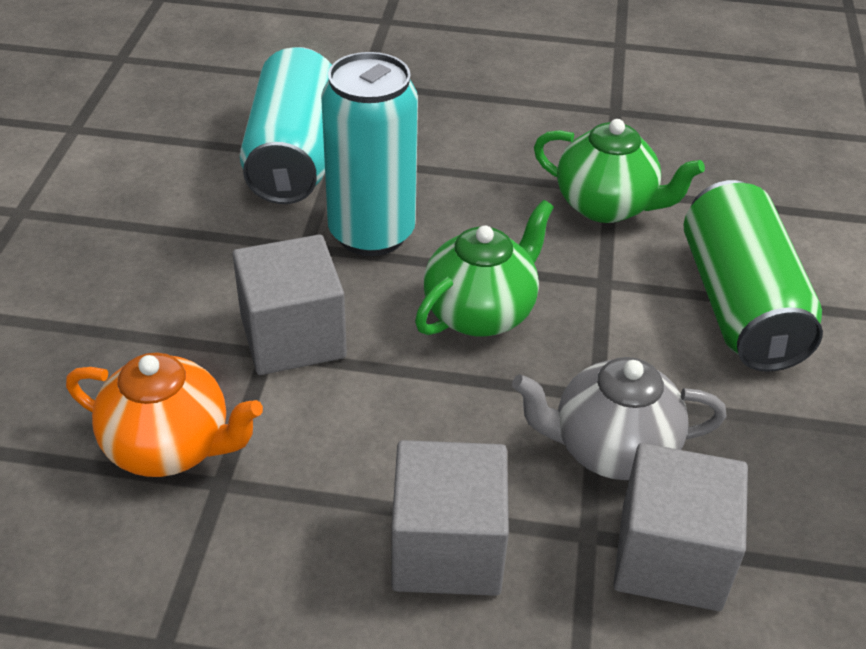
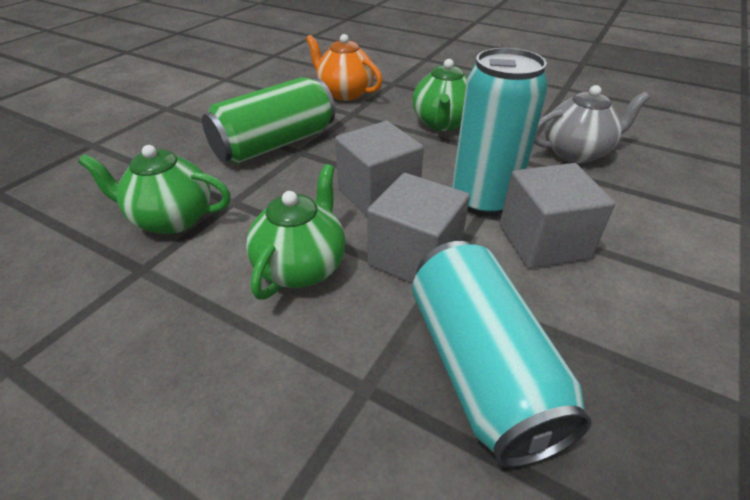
green teapot: [415,200,554,337] [534,119,705,223] = 2 -> [78,145,231,234] [246,164,346,299] [413,59,467,131] = 3

